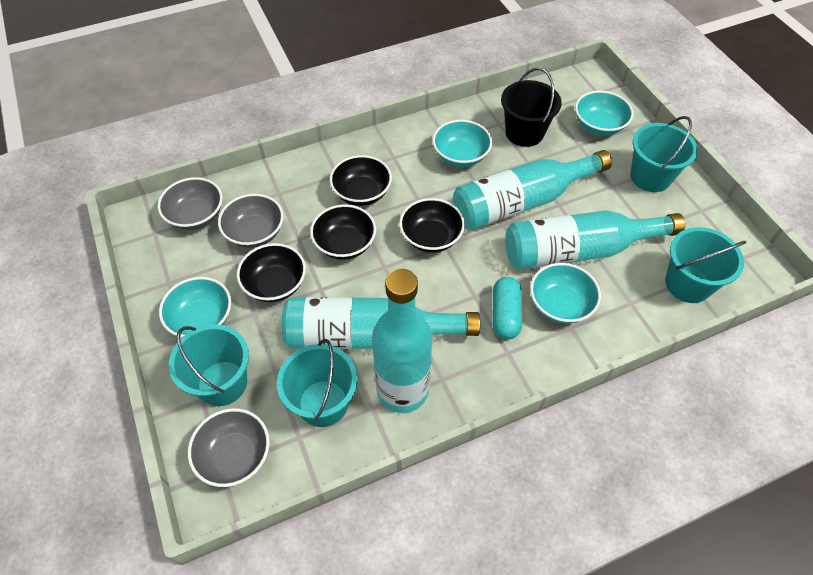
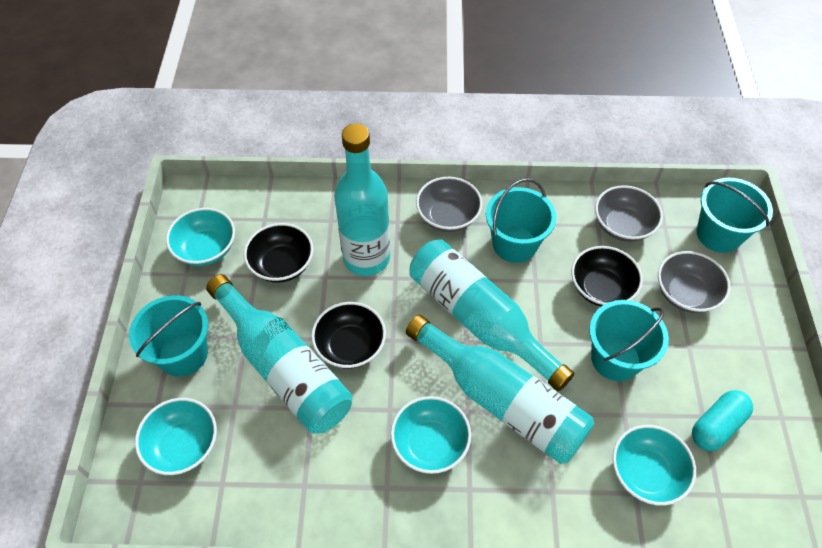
black bowl: [237,243,306,302] [310,204,376,260] [329,155,392,206] [399,198,465,253] = 4 -> [244,223,313,283] [311,302,386,369] [571,246,643,306] = 3
black bucket: [501,68,562,147] = 1 -> none = 0

